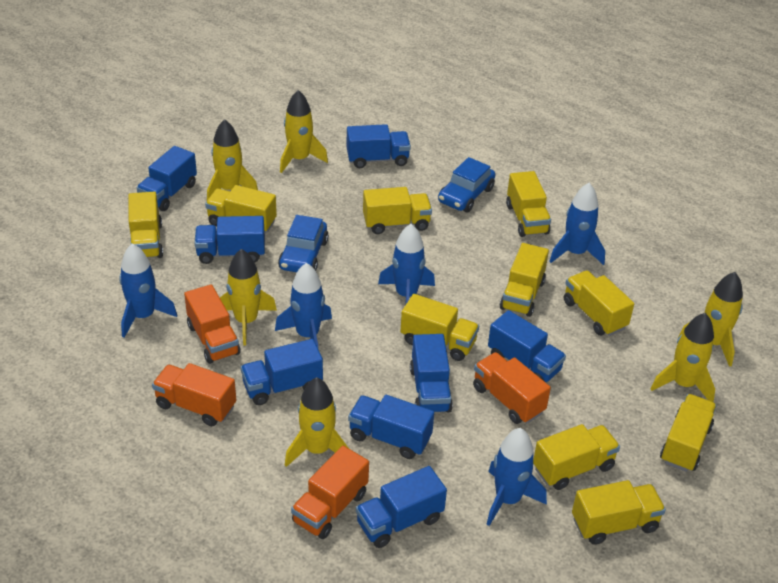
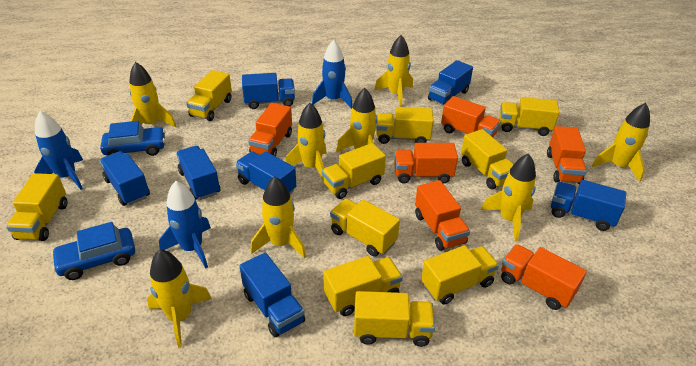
blue rocket: [119,244,177,338] [275,263,332,348] [378,224,435,304] [486,428,547,526] [549,183,605,265] = 5 -> [34,111,83,190] [159,181,211,269] [312,40,353,109] = 3
blue truck: [137,146,197,211] [195,216,265,264] [241,339,323,405] [347,124,411,168] [348,395,434,459] [356,466,447,548] [410,334,453,412] [488,310,566,382] = 8 -> [99,151,150,206] [176,146,220,200] [236,151,296,194] [239,252,305,337] [242,73,295,109] [428,60,473,105] [551,180,626,231] = 7
orange truck: [152,363,236,426] [184,284,241,364] [291,446,369,539] [473,352,551,424] = 4 -> [248,103,292,156] [394,143,458,184] [415,180,470,251] [441,96,501,137] [501,244,587,310] [547,126,587,184] = 6
yellow rocket: [207,119,258,200] [220,249,277,346] [280,90,328,173] [285,377,348,467] [651,313,715,402] [678,272,743,367] = 6 -> [129,62,176,127] [147,249,212,348] [251,176,306,258] [286,103,326,180] [336,88,377,152] [374,35,413,107] [481,153,536,242] [592,103,650,182] = 8

